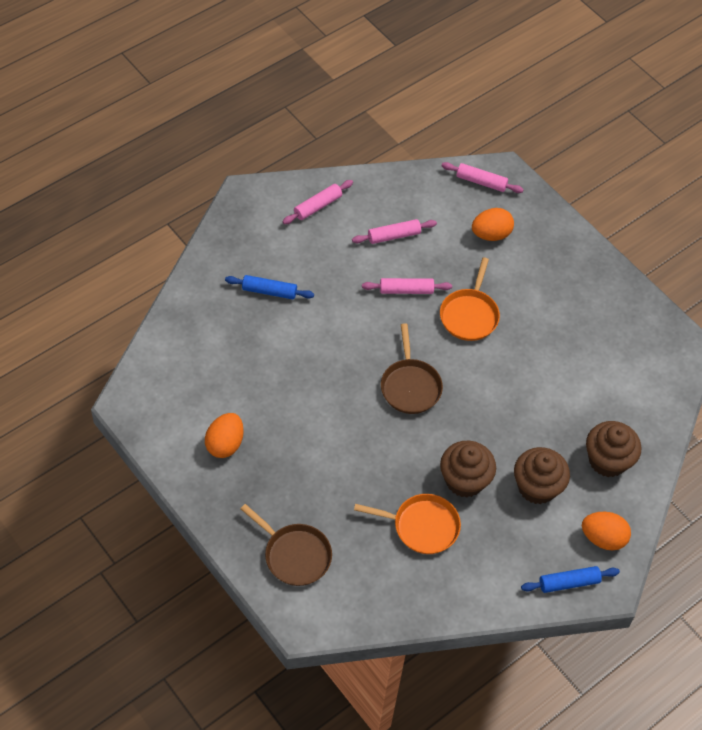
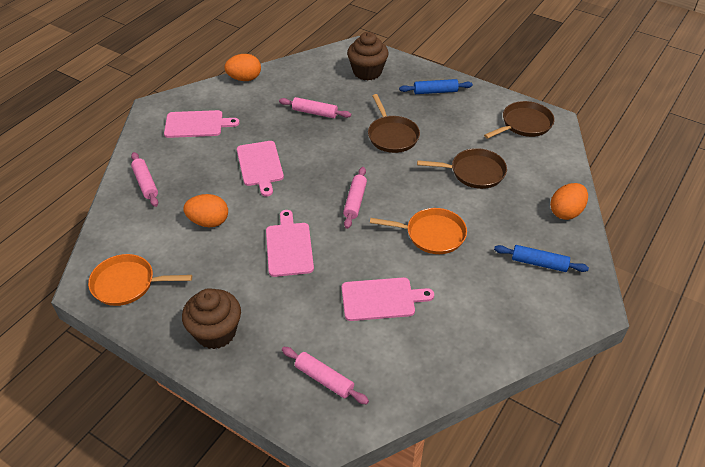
brown cupcake: [440,441,496,498] [514,447,570,504] [586,421,641,477] = 3 -> [182,288,241,349] [347,32,389,80] = 2
brown pan: [241,504,332,586] [381,324,443,414] = 2 -> [368,94,420,153] [417,148,507,189] [484,101,554,139] = 3
pink cutting board: none = 0 -> [164,110,240,138] [237,141,284,197] [266,210,314,277] [342,277,434,321] = 4

